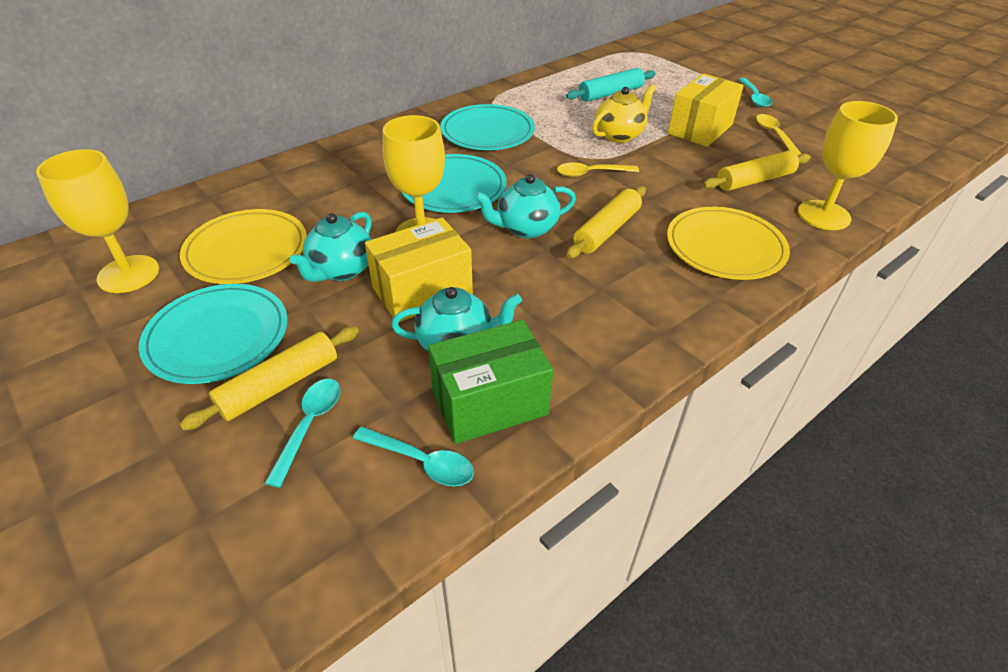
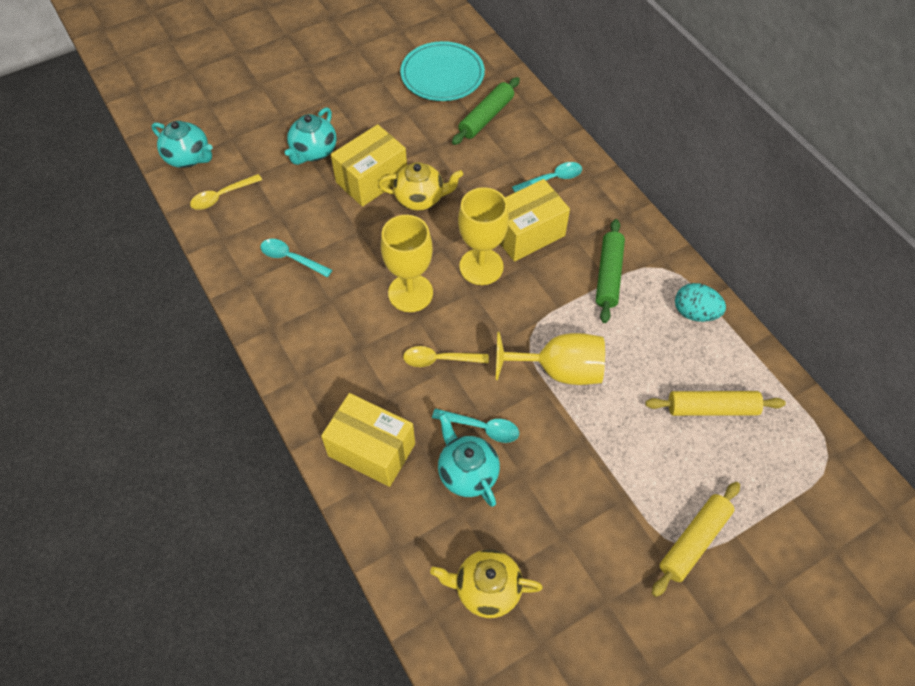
green box: [428,320,553,444] = 1 -> none = 0
green rolling pin: none = 0 -> [452,77,520,145] [596,219,625,323] = 2
turquoise egg: none = 0 -> [675,283,726,322] = 1
turquoise plate: [139,284,288,384] [401,154,507,213] [440,104,535,150] = 3 -> [400,41,485,101] = 1
turquoise rolling pin: [566,68,655,102] = 1 -> none = 0
yellow box: [365,218,473,322] [668,73,744,147] = 2 -> [321,393,415,487] [331,124,407,207] [500,179,570,261] = 3
yellow plate: [180,209,307,284] [667,207,790,280] = 2 -> none = 0
yellow rolling pin: [179,326,359,431] [566,186,646,259] [703,151,811,191] = 3 -> [645,391,786,416] [652,482,740,597] = 2
yellow teapot: [592,84,656,143] = 1 -> [378,162,463,210] [430,550,543,618] = 2

